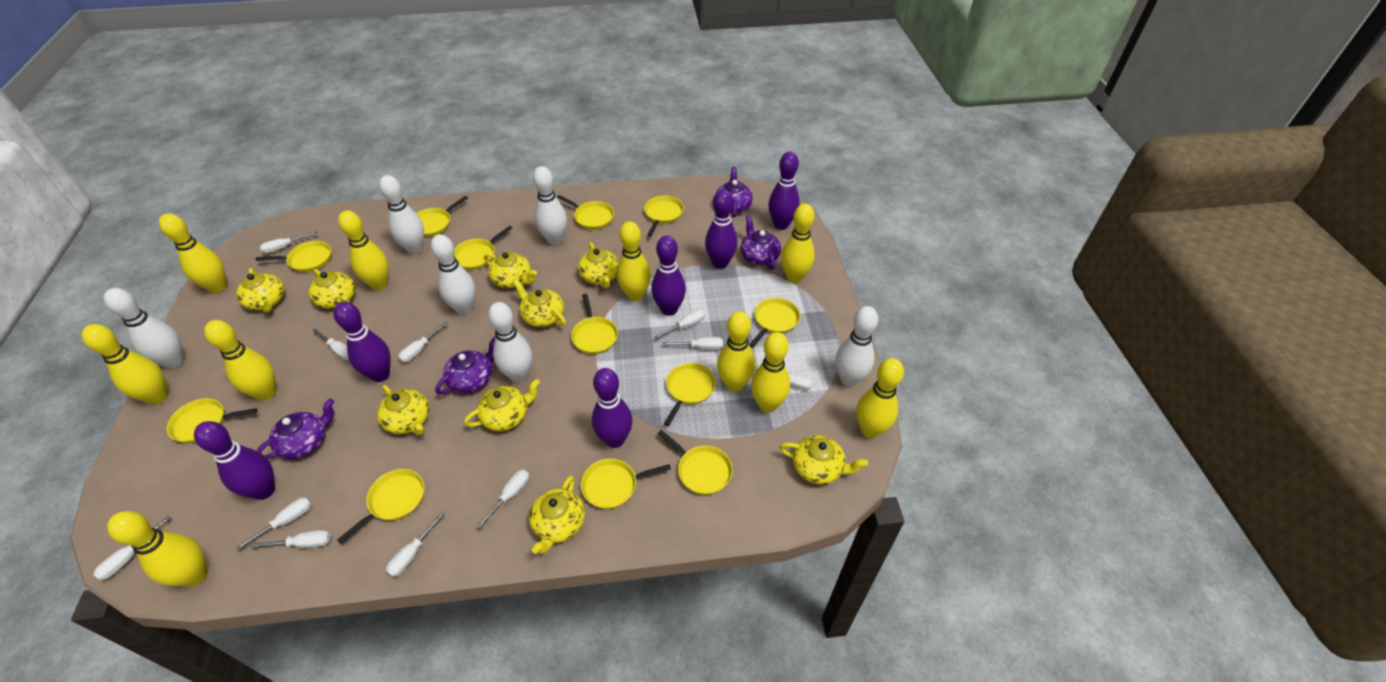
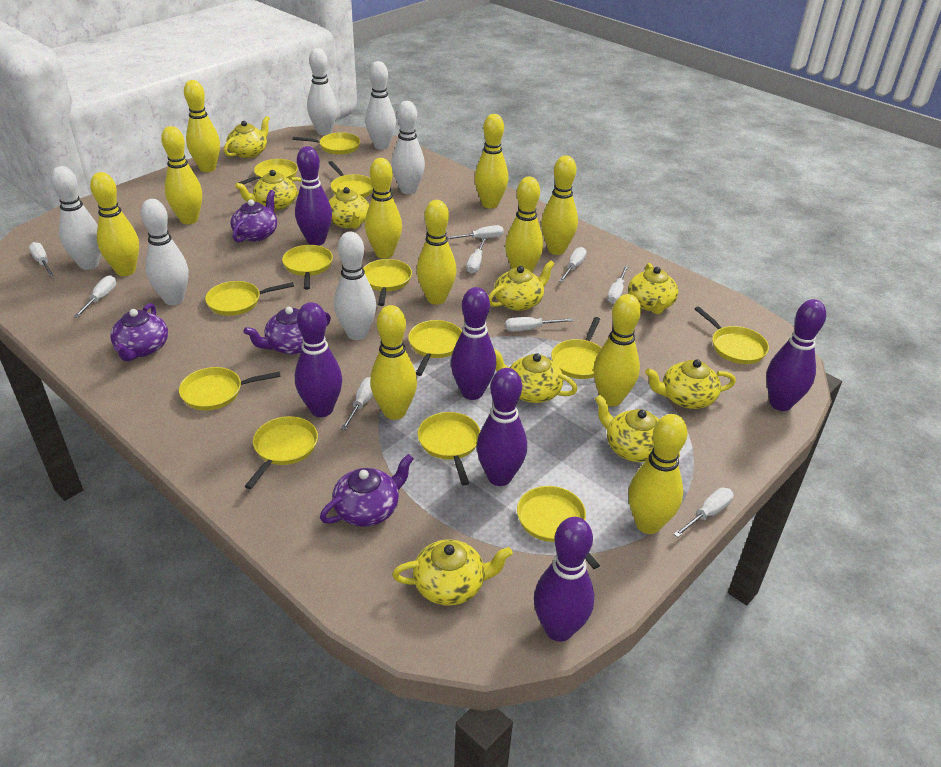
white screwdriver: [93,516,171,580] [236,497,312,551] [251,530,331,548] [260,231,317,253] [312,328,349,360] [386,512,445,577] [398,321,448,362] [476,470,529,529] [654,309,705,339] [663,337,723,350] [755,367,813,390] = 11 -> [29,242,54,276] [74,275,116,318] [341,377,373,430] [447,225,504,239] [466,237,487,274] [505,317,573,332] [559,247,587,282] [607,266,628,304] [674,488,733,537] = 9
yellow bowling pin: [82,324,168,404] [107,511,208,586] [159,213,227,293] [204,320,276,400] [338,210,389,290] [617,221,651,301] [717,311,755,392] [751,332,790,413] [781,204,815,283] [856,358,904,438] = 10 -> [90,172,139,276] [161,126,202,224] [184,80,220,172] [365,158,402,258] [370,305,417,420] [417,200,457,305] [474,114,508,208] [505,177,543,272] [541,155,578,255] [593,294,641,407] [629,414,688,534] = 11
yellow pan: [167,398,258,443] [256,241,331,272] [337,469,425,544] [416,196,468,237] [454,226,513,270] [557,195,614,230] [571,294,618,354] [581,459,671,509] [644,196,684,236] [658,430,733,495] [664,363,716,426] [749,298,800,348] = 12 -> [179,367,280,410] [205,281,294,316] [238,159,298,184] [245,416,318,489] [282,245,333,290] [292,132,360,155] [328,161,373,198] [363,259,412,306] [408,320,462,376] [418,412,480,485] [517,486,600,569] [551,317,602,379] [695,306,769,364] = 13

